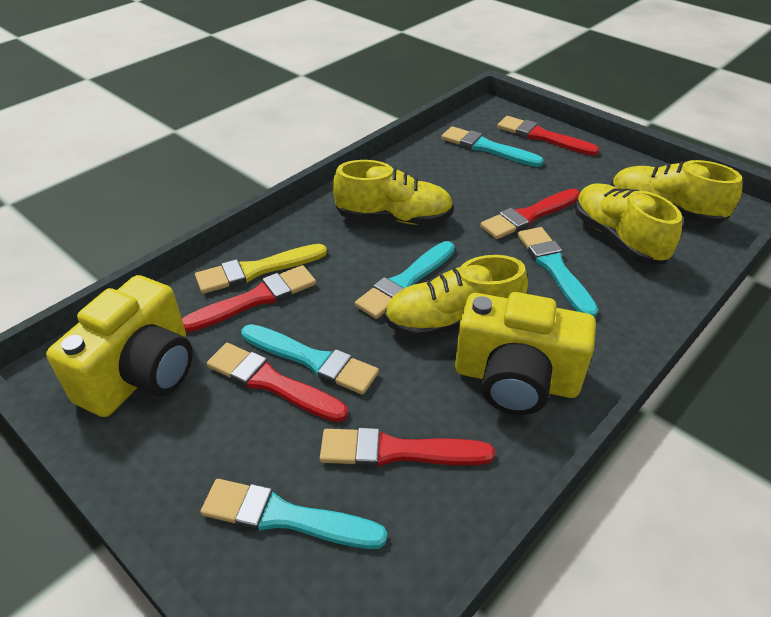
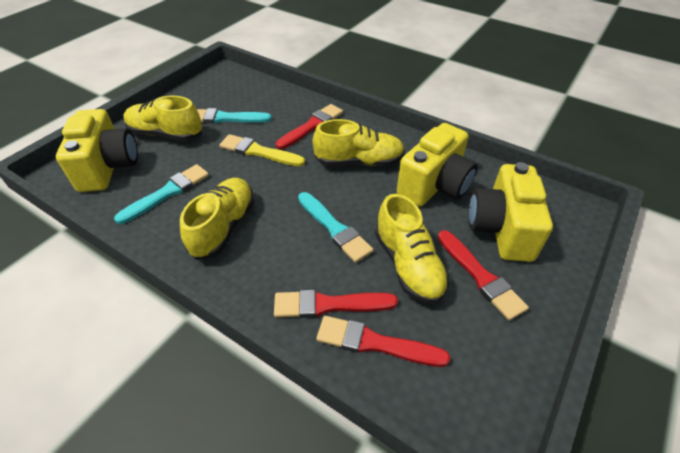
red brush: [182,265,316,332] [207,343,348,422] [320,428,495,467] [480,189,580,239] [497,116,599,156] = 5 -> [274,290,398,318] [276,104,343,149] [316,316,450,367] [438,230,529,321] = 4
turquoise brush: [201,479,387,549] [241,324,379,395] [355,241,455,319] [441,126,544,167] [518,227,598,318] = 5 -> [114,164,209,224] [197,108,272,123] [298,192,374,263] = 3
yellow camera: [46,275,193,417] [455,292,596,415] = 2 -> [56,109,138,192] [397,123,478,206] [468,162,553,262] = 3

